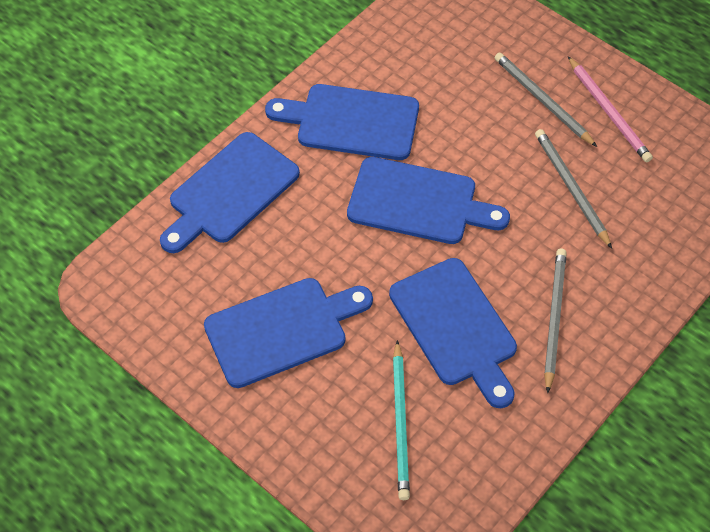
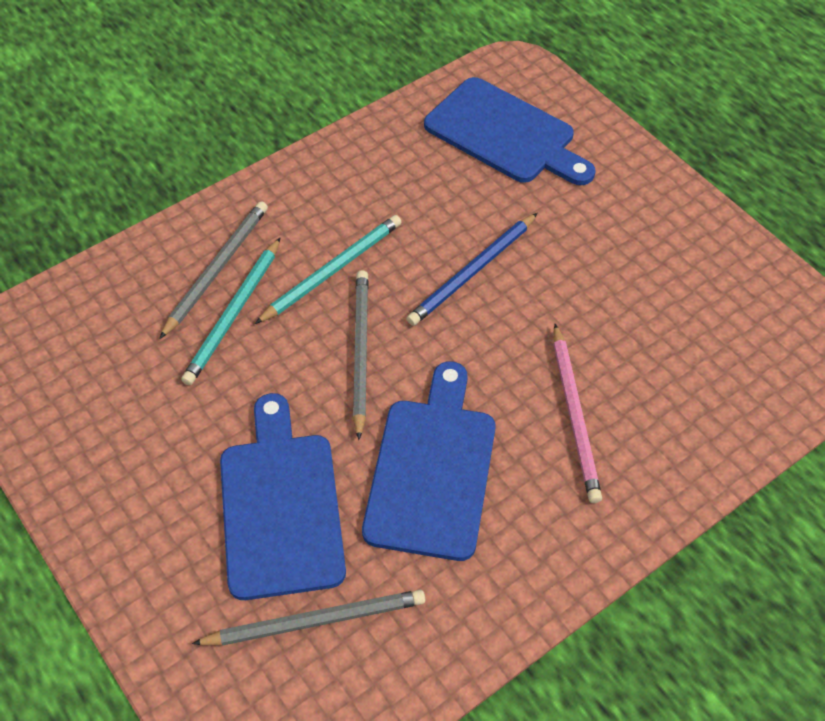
blue cutting board: [160,132,300,253] [204,278,373,388] [265,84,419,160] [347,157,510,244] [389,258,517,408] = 5 -> [220,393,346,600] [362,362,496,561] [424,77,595,185] = 3
blue pencil: none = 0 -> [406,213,538,326] = 1
turquoise pencil: [393,340,410,500] = 1 -> [181,237,281,385] [255,215,401,324] = 2

